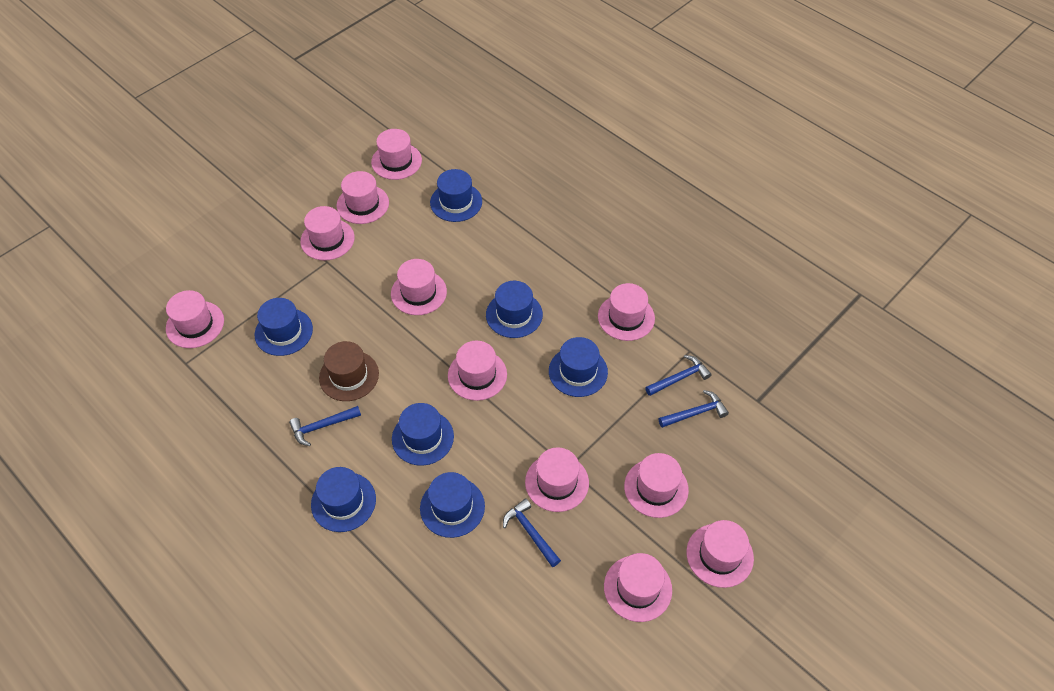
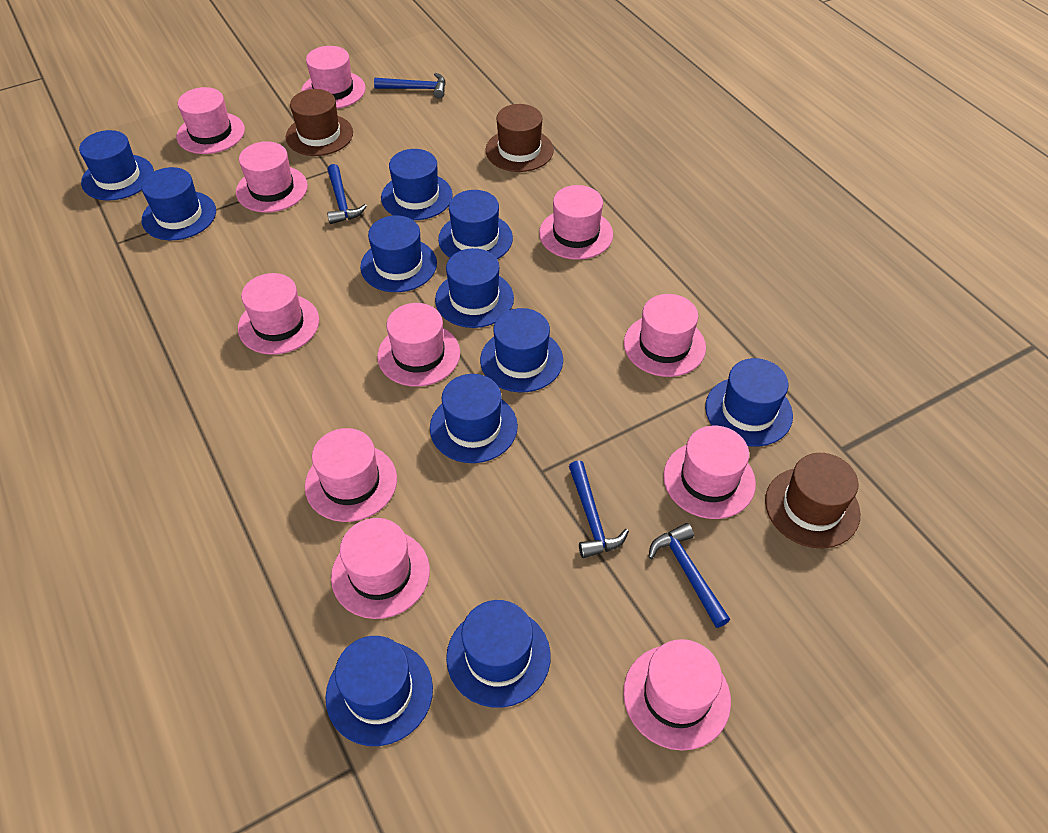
blue hat: [255,298,313,356] [311,467,376,532] [392,403,454,466] [420,472,485,538] [430,169,482,222] [486,281,543,338] [549,337,608,397] = 7 -> [79,130,154,200] [142,167,216,240] [326,636,433,746] [360,216,437,292] [381,149,452,220] [430,374,518,463] [435,248,514,328] [438,190,513,259] [446,600,551,708] [480,308,563,392] [705,358,793,446] = 11
brown hat: [319,341,379,401] = 1 -> [286,89,353,156] [486,104,554,172] [765,453,860,548] = 3

